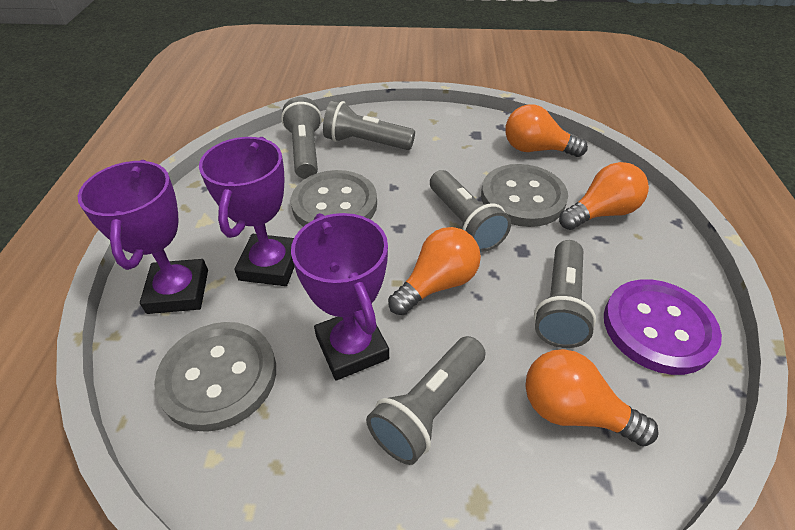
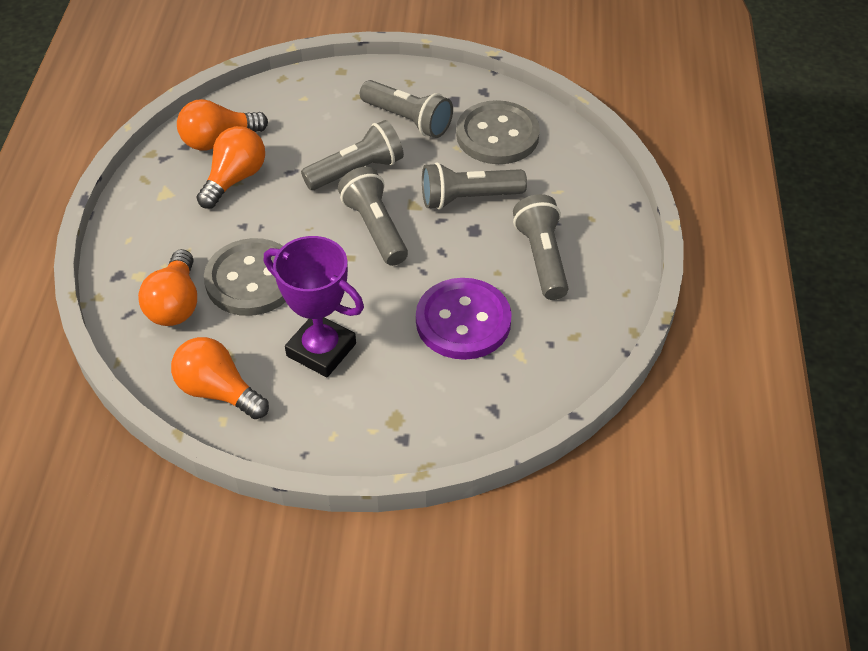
grey button: [154,322,276,432] [291,170,377,227] [481,164,568,227] = 3 -> [204,238,286,316] [456,100,540,164] = 2
purple trophy: [78,160,208,314] [199,137,295,286] [291,213,389,381] = 3 -> [264,236,364,377] = 1

